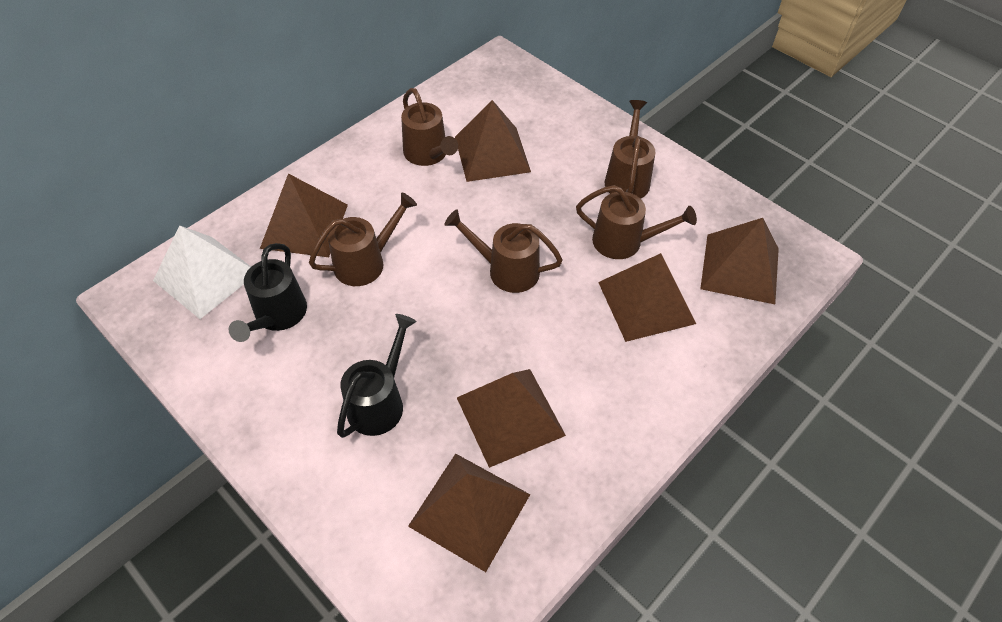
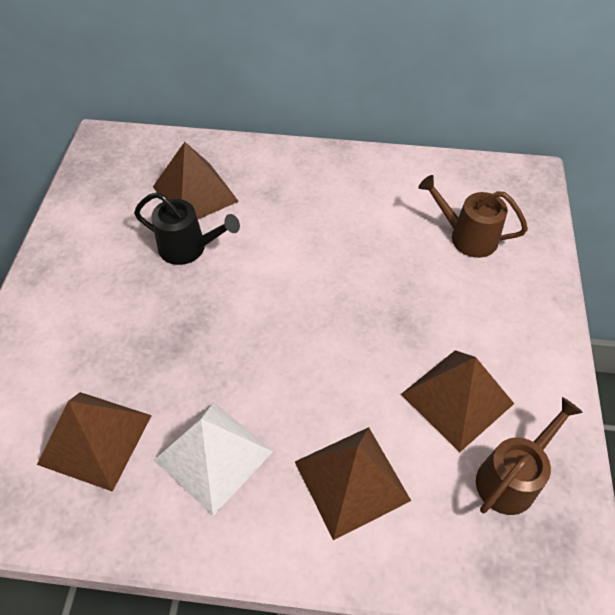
black watering can: [228,243,307,342] [337,314,417,438] = 2 -> [134,192,240,265] = 1
brown pyramid: [260,174,348,257] [408,453,530,572] [455,100,531,182] [457,369,566,468] [598,253,696,342] [700,218,779,304] = 6 -> [37,392,152,492] [153,142,239,219] [295,427,411,540] [401,350,514,452] = 4
brown watering can: [309,192,417,286] [401,88,458,166] [444,210,563,293] [576,185,697,259] [605,100,656,199] = 5 -> [419,175,528,258] [476,397,583,515] = 2

